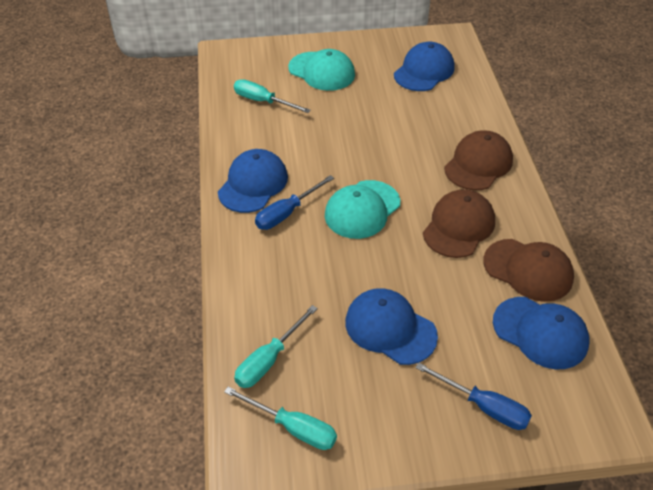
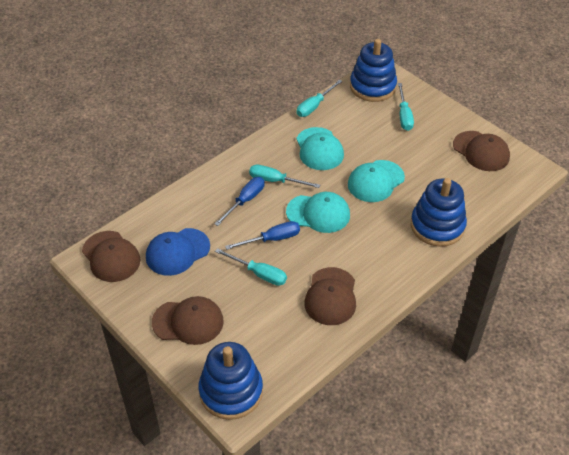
blue cap: [218,149,288,213] [345,289,438,365] [394,42,455,91] [493,297,589,369] = 4 -> [146,228,210,276] = 1
blue stacking toy: none = 0 -> [199,342,263,420] [350,39,397,102] [411,178,467,247] = 3
brown cap: [423,189,495,258] [444,130,513,190] [483,239,574,302] = 3 -> [82,231,140,282] [152,296,224,345] [304,267,356,325] [453,131,510,171] = 4
turquoise cap: [288,49,355,91] [325,180,400,239] = 2 -> [286,192,350,233] [296,127,344,170] [348,160,405,202] = 3
turquoise screwdriver: [224,387,337,450] [234,79,311,113] [234,305,318,388] = 3 -> [215,248,287,286] [249,165,320,188] [297,80,342,117] [398,83,414,131] = 4

